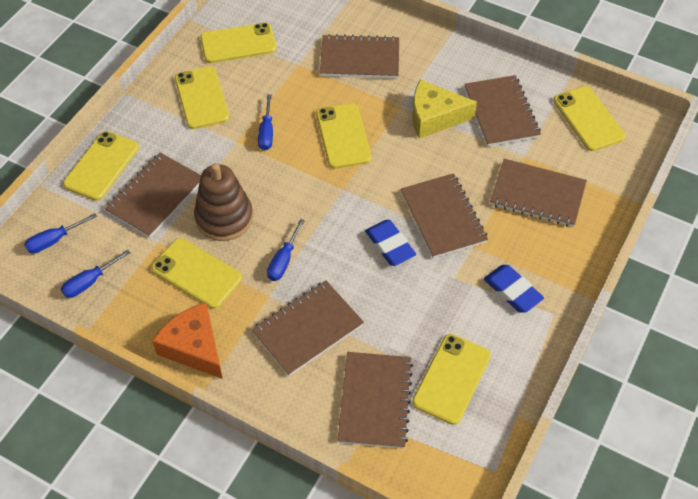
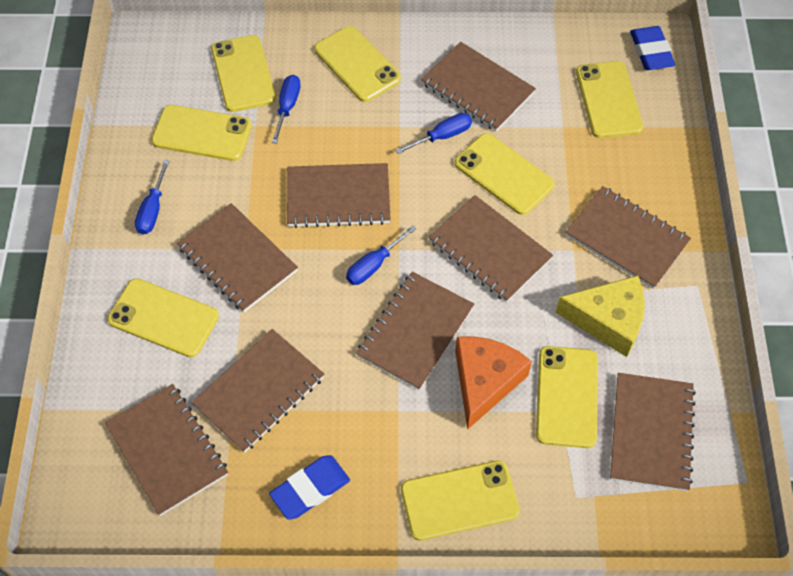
brown notebook: [104,153,201,238] [251,281,364,376] [320,34,399,79] [337,352,413,449] [401,173,488,258] [465,75,541,147] [490,159,587,227] = 7 -> [105,384,228,516] [177,203,298,312] [191,329,324,453] [287,163,391,228] [356,272,474,390] [421,42,536,131] [428,195,553,302] [566,186,691,289] [610,373,696,491] = 9
brown stacking toy: [194,163,253,241] = 1 -> none = 0
yellow phone: [63,131,139,201] [151,238,242,309] [175,66,229,129] [200,23,277,63] [316,103,372,169] [412,334,491,425] [553,86,625,151] = 7 -> [107,278,219,358] [151,105,252,161] [211,35,276,112] [314,26,401,102] [401,461,520,541] [454,133,554,215] [536,346,598,448] [576,61,643,138] = 8

